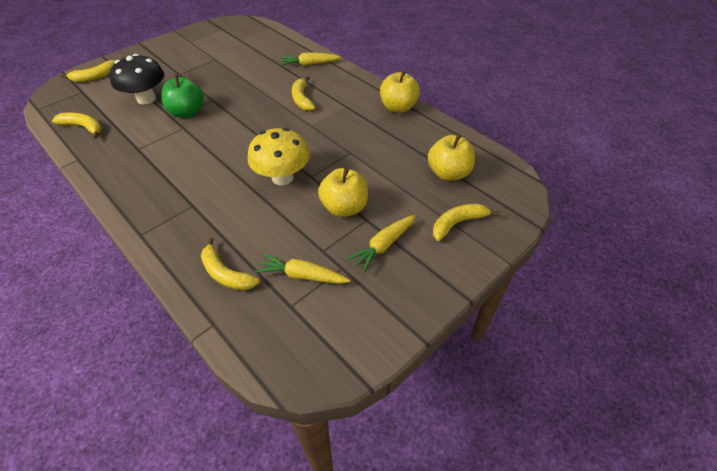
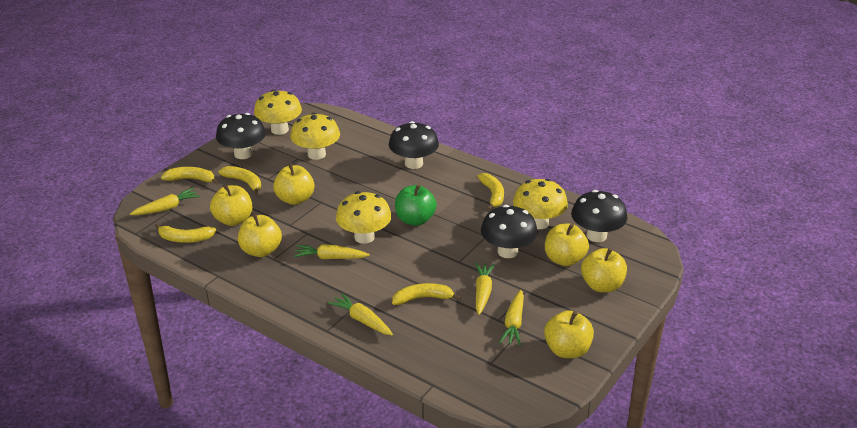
black mushroom: [110,54,164,105] = 1 -> [216,113,266,159] [389,121,439,169] [481,205,538,258] [571,190,628,242] = 4
yellow apple: [318,168,368,217] [380,70,420,113] [428,134,475,181] = 3 -> [210,185,252,226] [238,214,282,257] [273,163,314,205] [544,310,594,358] [545,224,589,266] [581,248,627,292] = 6
yellow carrot: [255,253,350,284] [280,52,341,66] [347,215,416,273] = 3 -> [130,188,200,215] [294,244,370,259] [328,293,393,335] [475,263,495,315] [499,290,524,346] = 5
yellow mushroom: [248,128,310,185] = 1 -> [254,90,302,135] [290,113,340,160] [336,191,392,244] [513,179,568,229] = 4

